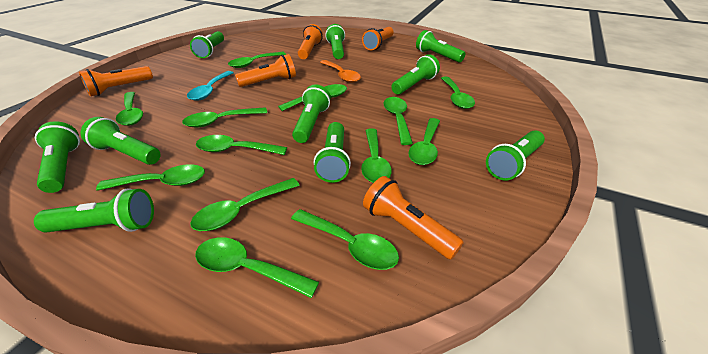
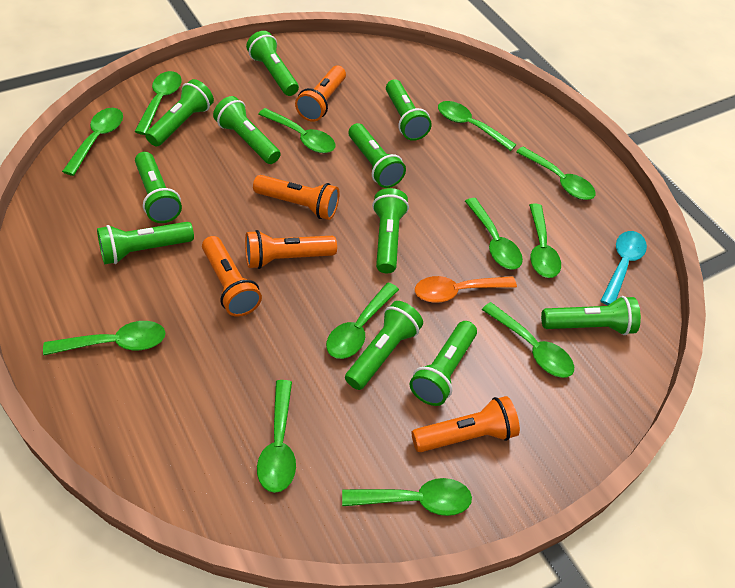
green flashlight: [34,188,154,233] [35,121,80,193] [80,117,161,165] [190,31,224,58] [292,85,331,143] [314,122,351,183] [325,24,345,59] [391,54,440,94] [416,30,465,62] [486,130,545,180] = 10 -> [97,222,194,264] [135,152,182,223] [145,79,214,147] [213,96,281,164] [246,31,299,96] [345,301,423,390] [349,123,406,188] [372,188,409,273] [386,79,432,141] [409,321,477,406] [541,296,641,335] = 11
green spoon: [96,164,205,191] [116,92,143,126] [182,107,267,127] [190,178,300,231] [195,237,319,298] [196,135,287,155] [228,52,286,68] [278,84,347,111] [291,209,399,270] [361,128,392,183] [384,97,413,145] [408,118,440,165] [441,77,475,109] = 13 -> [43,321,165,355] [62,108,123,176] [134,71,182,135] [257,380,296,493] [258,108,336,153] [326,282,399,359] [342,478,472,516] [438,101,516,151] [465,198,523,270] [482,302,574,378] [516,147,596,200] [529,203,561,278] = 12

